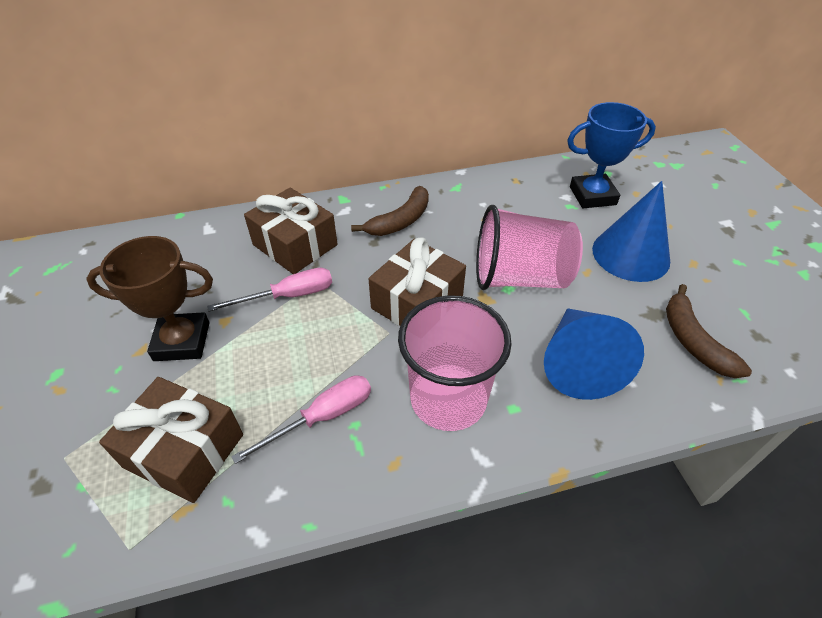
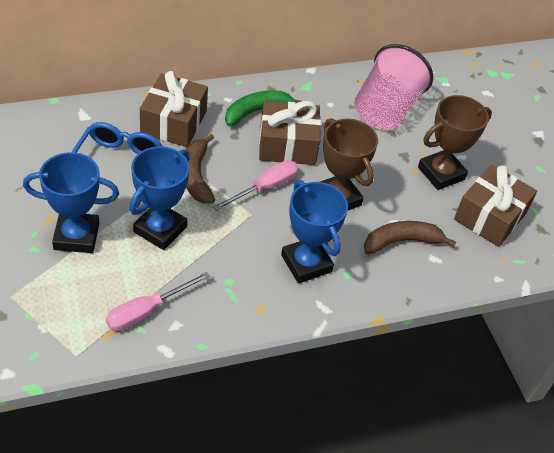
blue cone: [544,308,644,400] [592,181,670,282] = 2 -> none = 0
blue glasses: none = 0 -> [72,122,163,208] = 1
blue trophy: [567,102,656,208] = 1 -> [23,152,119,253] [129,146,190,250] [281,180,348,283] = 3
brown trophy: [86,236,213,361] = 1 -> [321,118,378,210] [418,95,492,190] = 2
green banana: none = 0 -> [225,91,301,126] = 1
pink cup: [398,295,512,431] [476,205,583,290] = 2 -> [354,44,433,130] = 1

